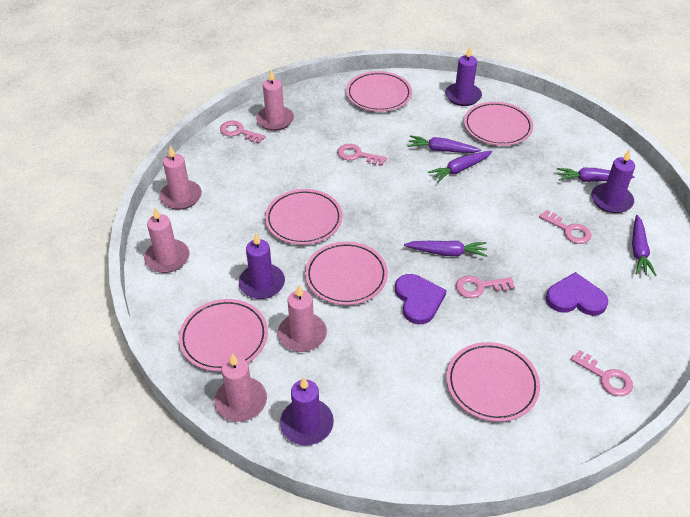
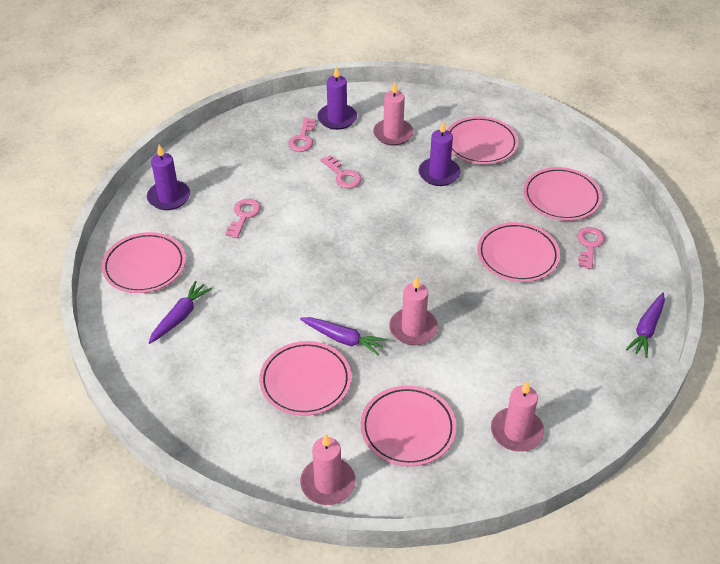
pink candle: [144,207,189,273] [159,146,202,210] [214,353,267,422] [256,70,294,131] [278,285,327,352] = 5 -> [300,434,356,505] [373,82,414,146] [389,276,438,345] [491,381,544,452] = 4
pink key: [220,121,265,143] [337,144,387,166] [456,276,515,298] [539,210,592,244] [571,350,633,396] = 5 -> [226,199,261,238] [288,118,316,152] [321,155,362,188] [577,227,605,269] = 4
purple candle: [239,233,285,299] [280,377,334,445] [445,46,482,106] [591,149,635,213] = 4 -> [147,145,190,210] [318,66,357,130] [419,120,461,186] = 3
purple carrot: [404,241,487,257] [408,135,481,153] [428,151,493,183] [557,168,635,182] [632,215,657,276] = 5 -> [148,281,212,344] [300,317,387,355] [626,292,665,358] = 3
purple heart: [395,274,447,324] [546,272,608,316] = 2 -> none = 0

